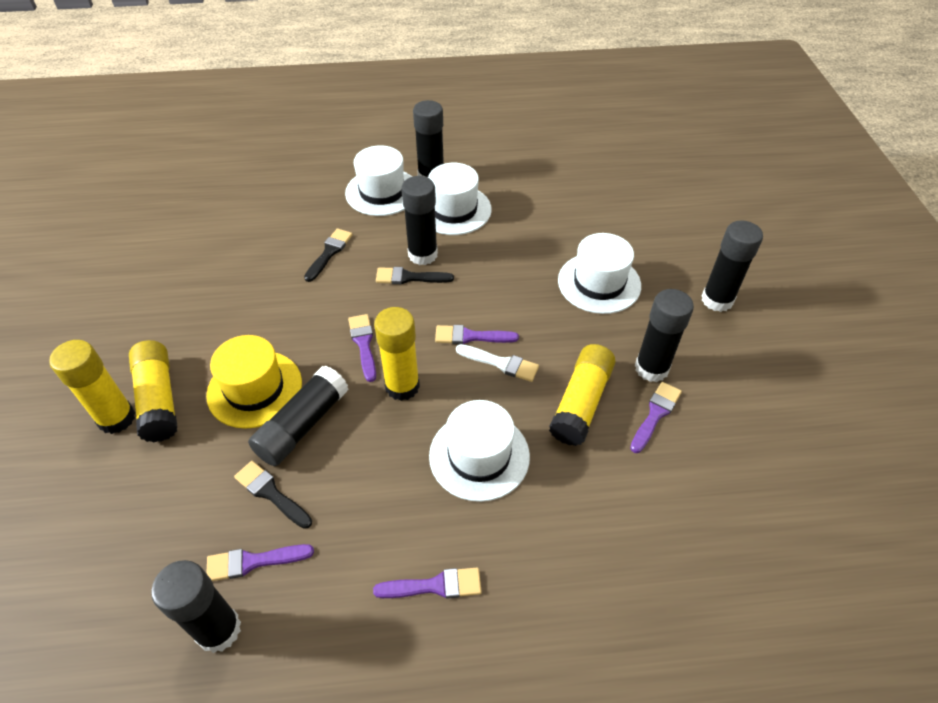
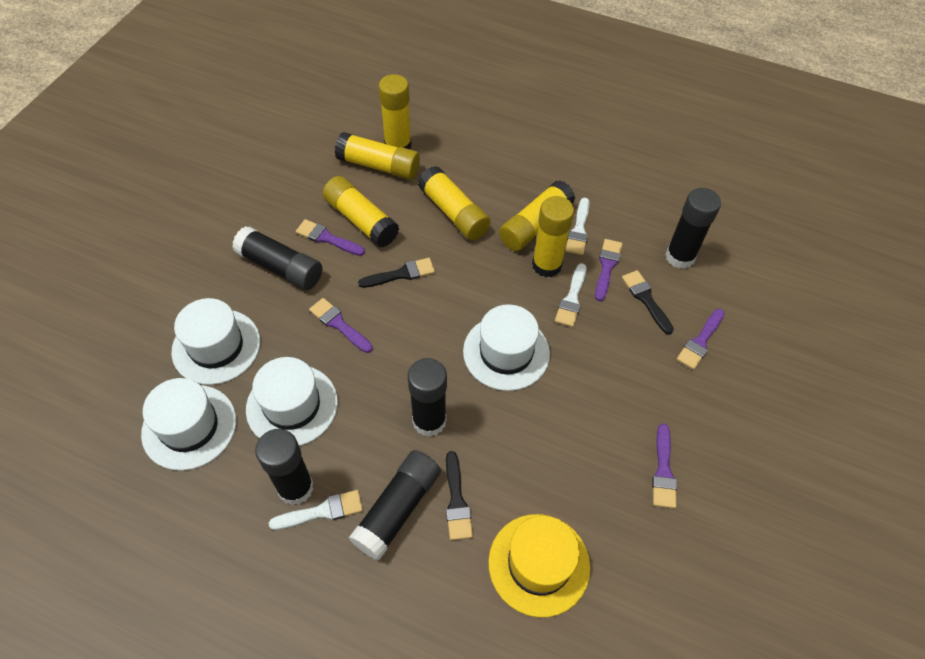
black glue stick: [151,560,241,653] [248,366,348,466] [401,176,438,265] [413,100,444,178] [635,289,694,382] [702,220,763,312] = 6 -> [232,226,322,290] [255,429,314,505] [349,450,441,560] [408,358,447,437] [665,188,721,269] = 5
white brush: [456,344,539,382] = 1 -> [269,490,363,530] [555,263,586,327] [565,198,590,255] = 3
yellow glue stick: [49,340,135,434] [129,340,178,442] [374,307,420,401] [549,344,615,446] = 4 -> [323,176,399,247] [335,132,420,180] [378,74,412,150] [418,166,491,240] [499,180,575,251] [532,196,574,277] = 6

